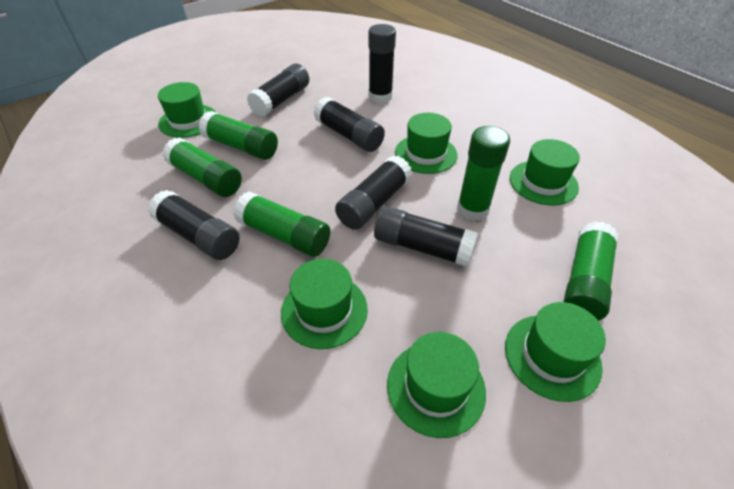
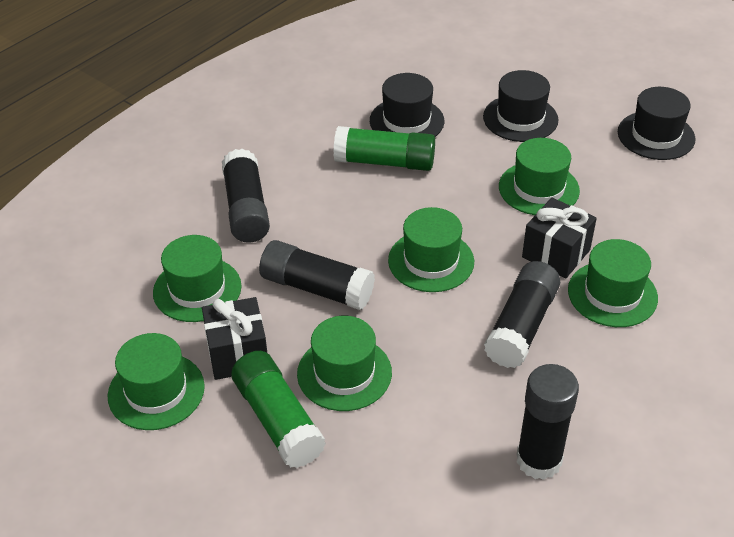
black gift: none = 0 -> [202,297,267,380] [522,198,597,278] = 2
black glue stick: [148,190,240,260] [247,64,309,117] [314,97,385,152] [335,155,412,230] [368,24,396,103] [374,206,478,267] = 6 -> [222,149,270,243] [259,240,375,310] [484,261,560,368] [517,364,579,480] = 4
black hat: none = 0 -> [370,73,445,137] [483,70,559,142] [618,87,695,160] = 3
green glue stick: [163,137,242,197] [199,111,278,160] [233,192,330,257] [457,126,510,221] [564,222,618,321] = 5 -> [231,351,326,468] [333,126,435,171] = 2

